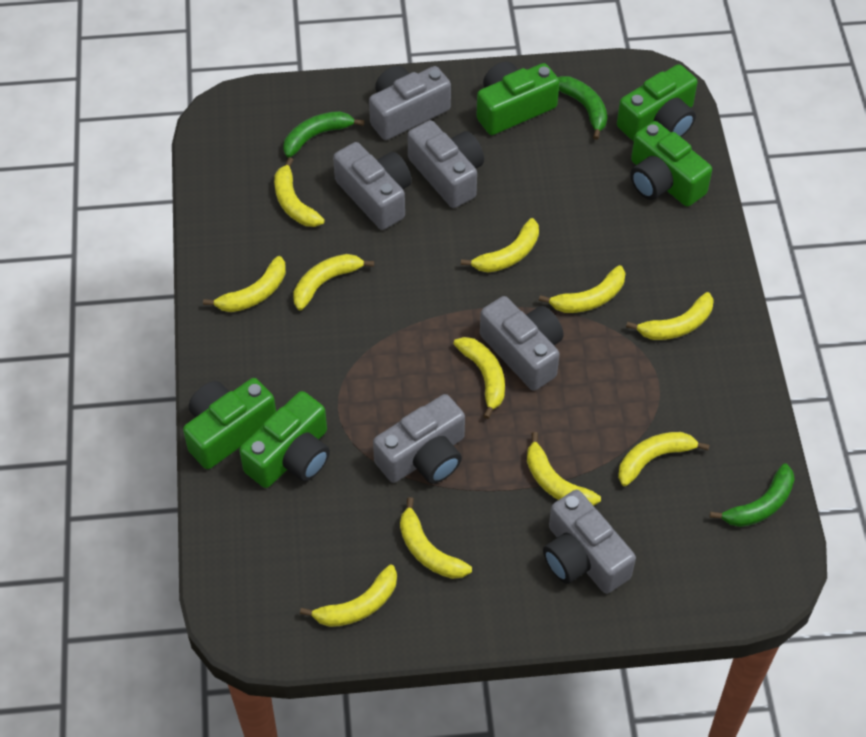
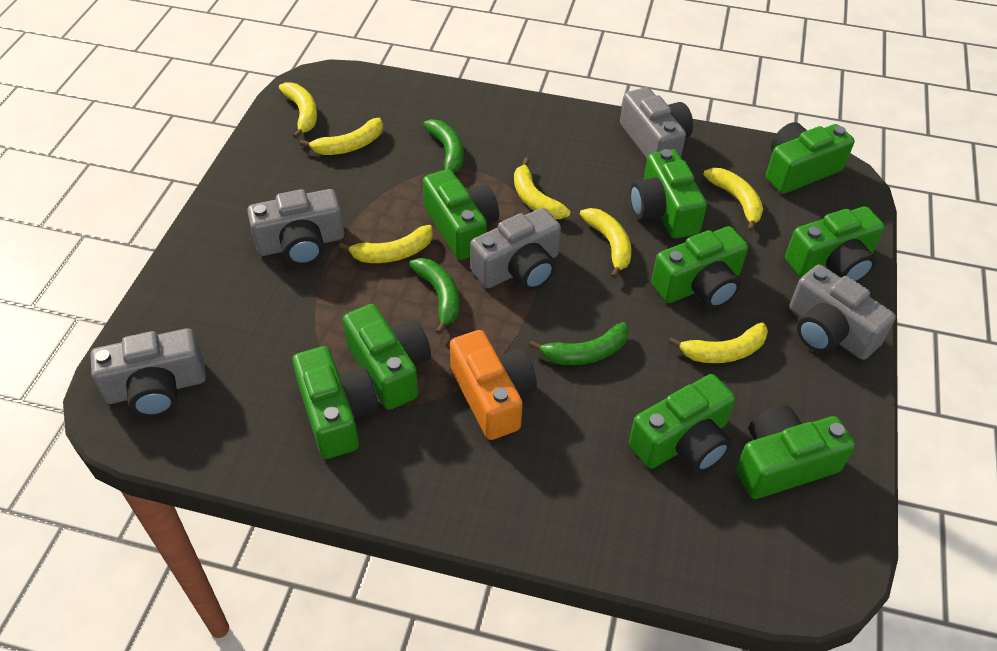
green camera: [183,378,276,469] [239,391,330,488] [476,61,560,135] [617,64,698,141] [630,121,712,207] = 5 -> [292,346,378,459] [343,304,431,410] [423,169,499,260] [629,374,735,473] [630,149,707,238] [651,226,748,309] [736,405,855,499] [766,122,855,194] [785,206,885,282] = 9
grey camera: [333,142,412,230] [369,66,451,140] [373,394,465,484] [407,120,484,208] [480,296,564,391] [543,490,636,594] = 6 -> [90,328,206,417] [247,189,344,266] [470,208,561,290] [620,87,693,158] [790,264,896,360] = 5
orange camera: none = 0 -> [450,330,537,440] = 1
yellow banana: [203,256,286,312] [274,157,325,227] [294,254,374,310] [300,565,397,627] [400,497,472,579] [453,337,505,419] [461,218,539,273] [527,432,601,506] [539,265,625,313] [618,432,709,486] [626,292,714,340] = 11 -> [279,82,317,139] [300,118,383,155] [339,225,433,263] [514,158,570,219] [580,208,631,278] [668,322,768,363] [703,168,763,231] = 7

